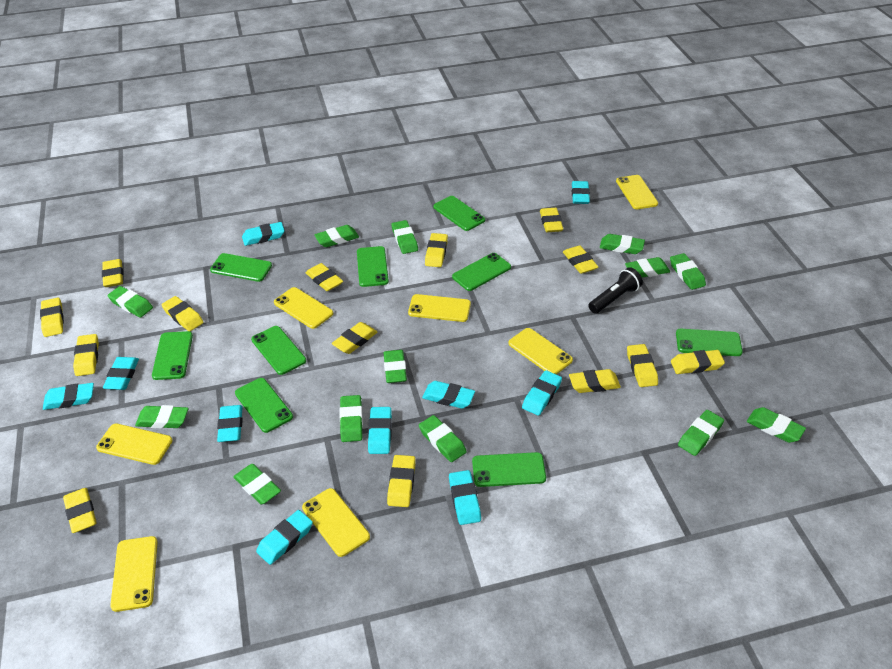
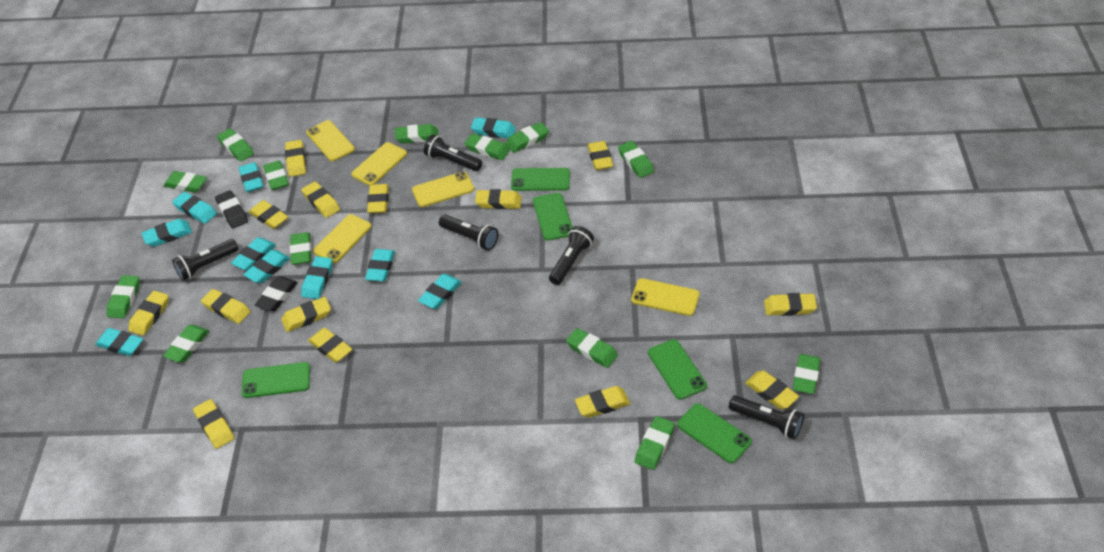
black eraser: none = 0 -> [215,190,248,229] [255,276,298,311] = 2
black flashlight: [588,267,643,314] = 1 -> [172,239,238,281] [424,134,482,171] [439,215,498,251] [549,226,594,285] [729,395,804,440] = 5
green phone: [152,331,193,380] [210,253,272,282] [235,378,293,433] [251,326,306,375] [357,246,389,287] [433,196,485,231] [452,253,511,291] [472,452,546,487] [676,329,743,356] = 9 -> [242,362,310,398] [511,168,570,191] [533,193,573,241] [648,339,707,400] [677,403,752,463] = 5
yellow phone: [96,423,173,465] [110,536,158,612] [274,287,333,329] [302,488,370,557] [408,294,471,322] [508,328,573,375] [616,175,658,209] = 7 -> [306,120,355,161] [313,214,372,263] [351,142,407,186] [412,171,474,207] [631,278,700,316] = 5

